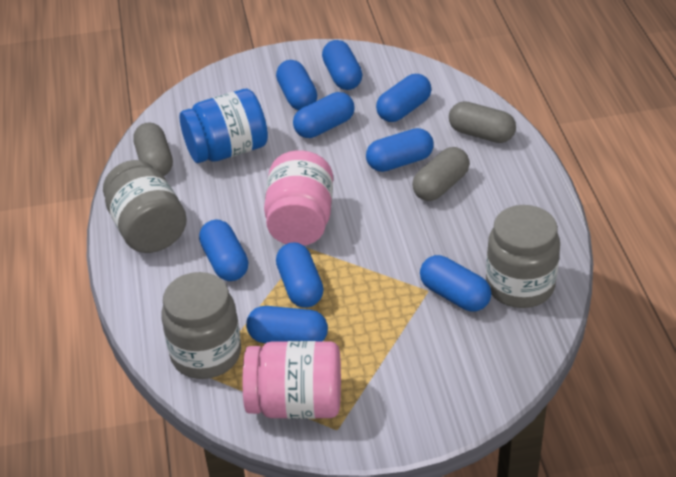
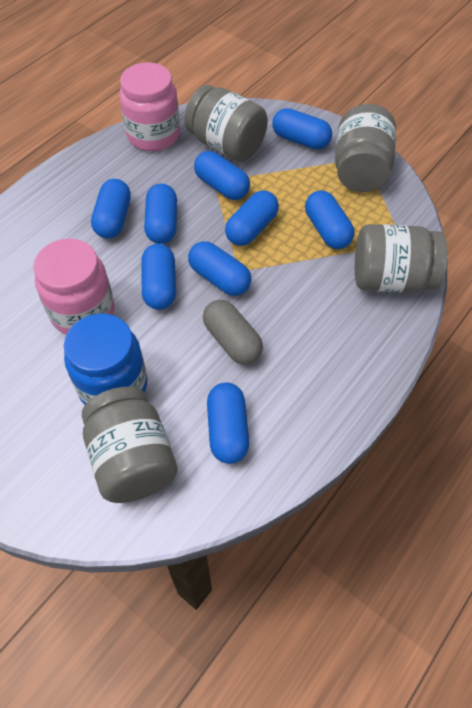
grey capsule: [133,122,173,176] [412,147,470,201] [449,101,516,143] = 3 -> [203,300,263,364] = 1
grey jar: [103,160,187,253] [161,272,241,379] [486,205,560,308] = 3 -> [82,386,178,503] [184,85,268,161] [335,104,396,192] [355,224,447,293] = 4

